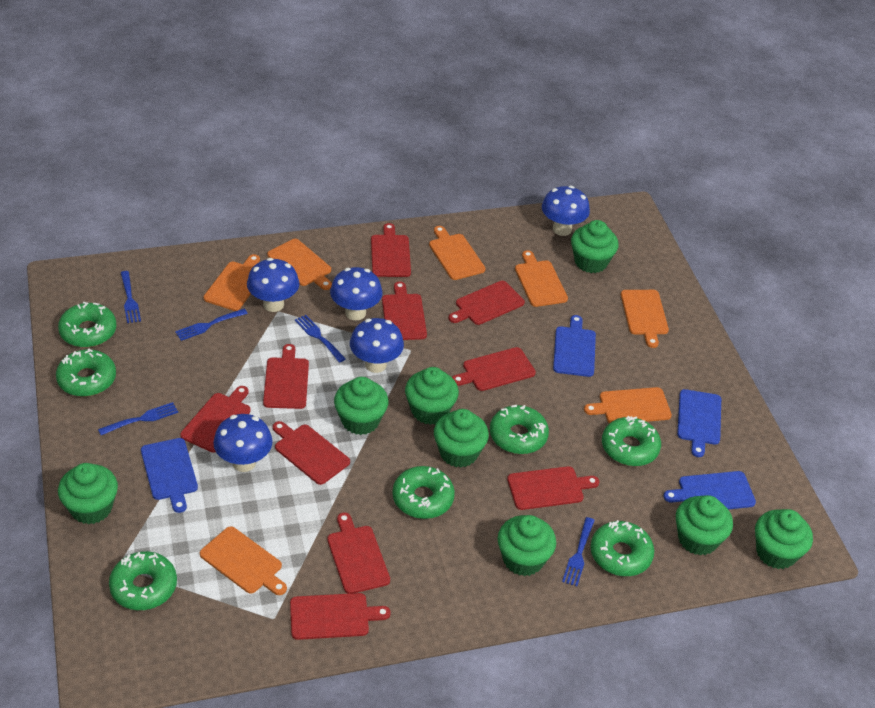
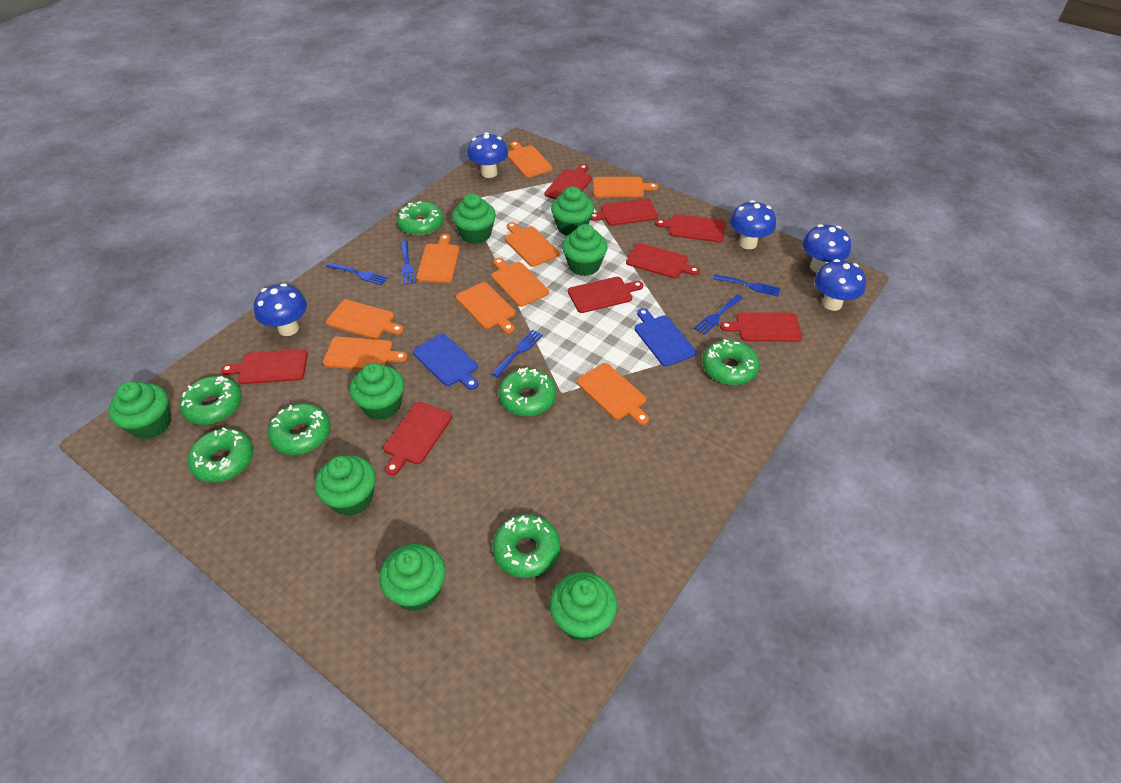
blue cutting board: [141,438,198,513] [553,315,596,377] [663,471,756,509] [677,389,721,457] = 4 -> [413,334,478,390] [635,308,696,367] = 2
orange cutting board: [200,526,287,595] [203,254,260,311] [267,239,332,290] [429,226,486,280] [515,250,568,307] [584,387,672,423] [621,290,669,348] = 7 -> [323,337,408,370] [326,300,404,339] [416,234,460,283] [456,282,515,333] [491,258,549,307] [505,222,559,267] [507,141,553,178] [577,363,649,425] [593,177,658,197] = 9
red cutting board: [180,386,251,452] [263,344,309,409] [273,421,350,485] [290,593,391,640] [327,512,390,594] [371,223,411,277] [382,281,427,340] [449,281,525,325] [452,347,536,391] [507,466,599,510] = 10 -> [221,349,308,384] [383,402,452,475] [545,164,592,199] [568,277,643,313] [590,198,658,226] [626,243,700,278] [655,214,725,242] [720,312,802,342] = 8

